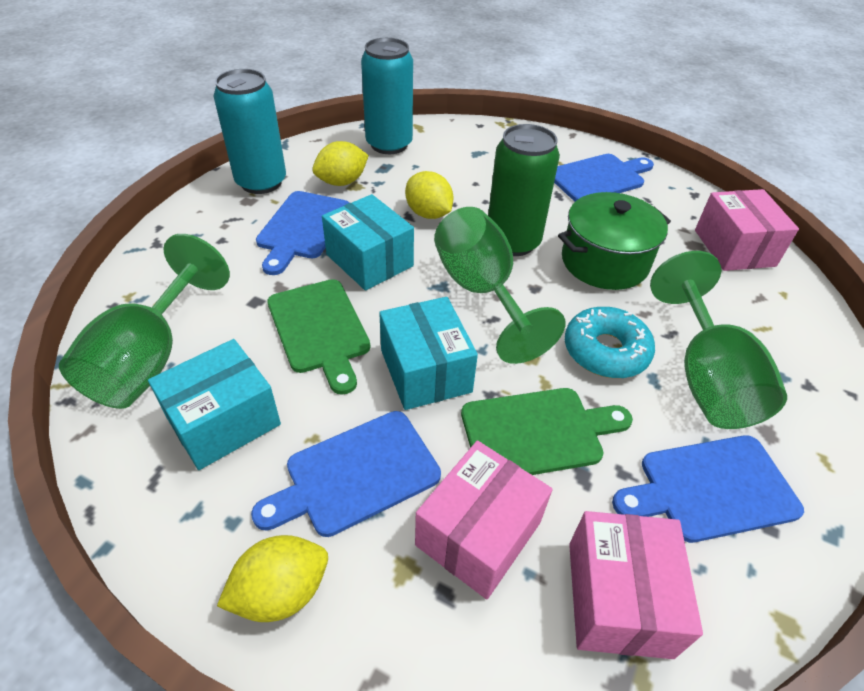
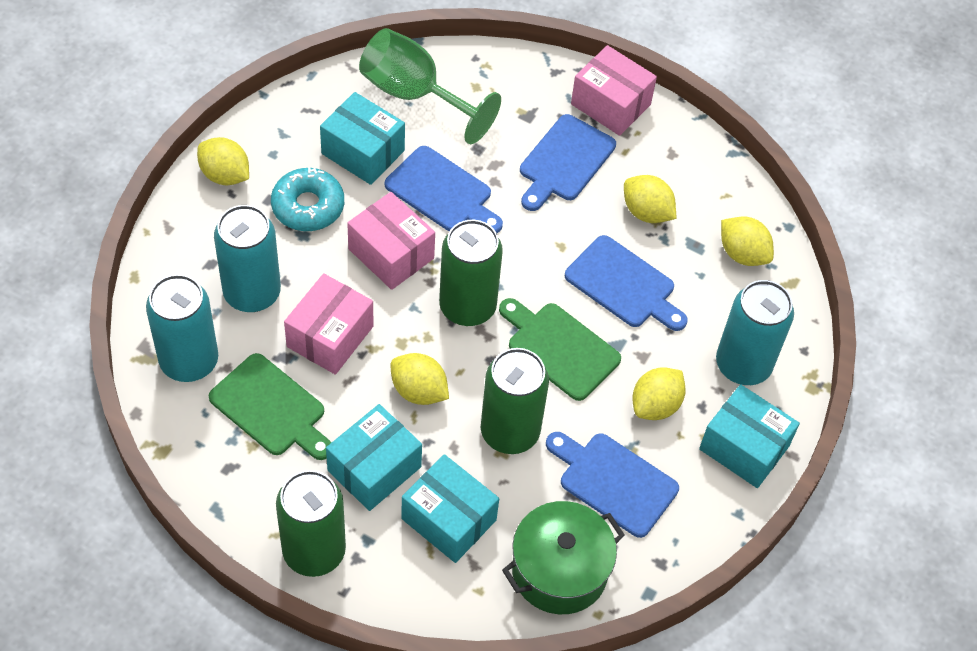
green can: [488,124,560,256] = 1 -> [276,470,346,577] [439,220,503,326] [481,348,549,454] = 3
green goblet: [59,234,230,409] [434,207,565,364] [650,251,787,429] = 3 -> [359,28,501,144] = 1
turquoise box: [148,339,281,470] [322,194,414,290] [379,297,478,410] = 3 -> [320,92,405,185] [326,404,422,511] [401,454,499,563] [699,384,800,488] = 4
turquoise can: [214,69,286,194] [361,38,413,154] = 2 -> [146,274,218,382] [214,205,281,312] [716,280,794,385] = 3
yellow lemon: [217,535,328,622] [312,141,369,186] [405,171,454,219] = 3 -> [197,137,249,185] [390,353,449,405] [624,175,676,223] [632,367,686,420] [721,217,774,266] = 5

